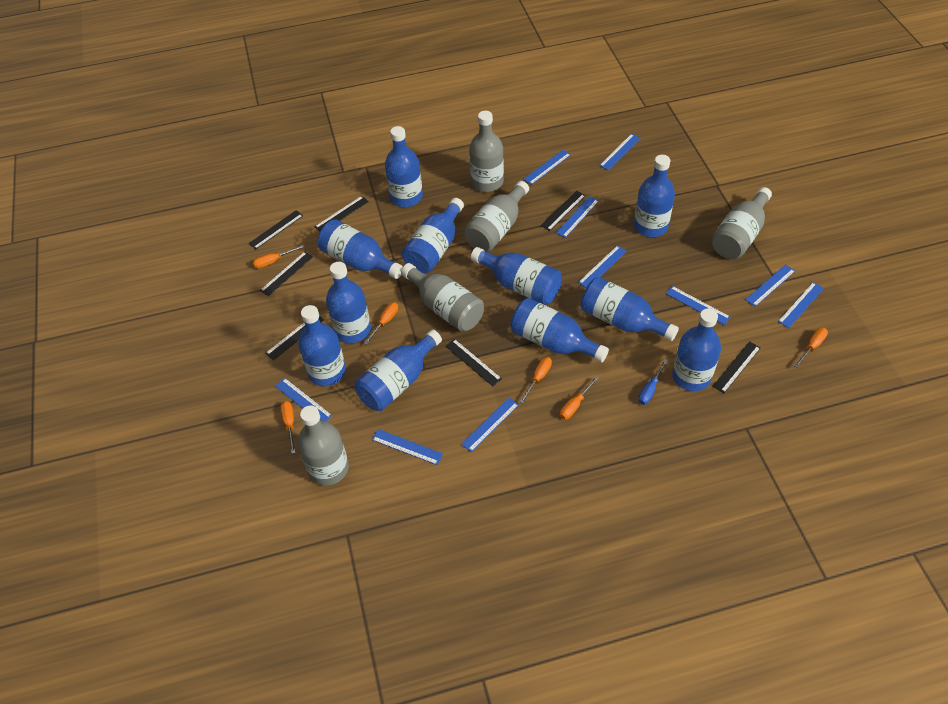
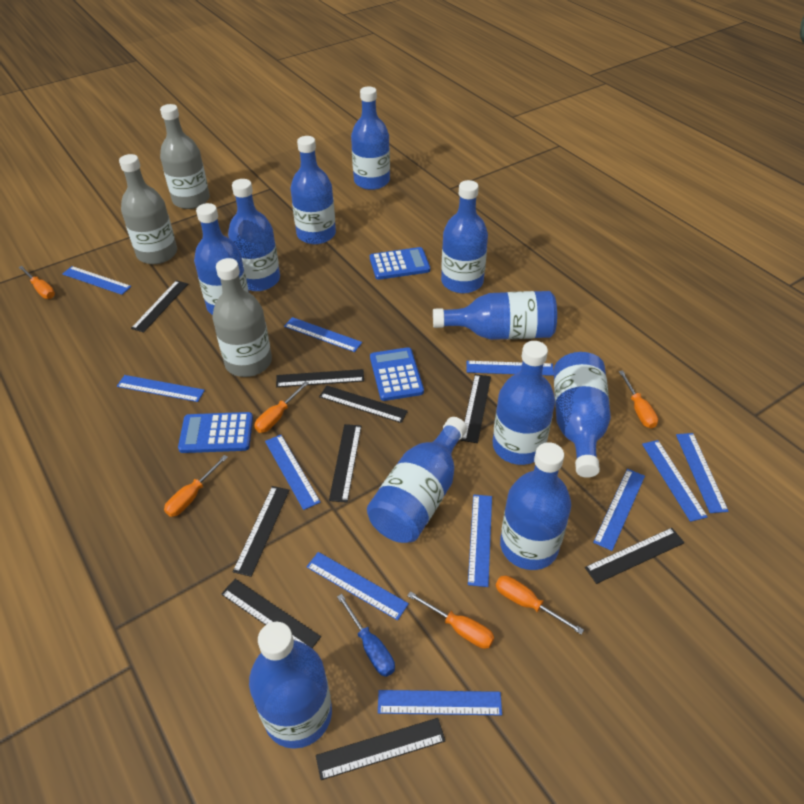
black ruler: [249,210,303,249] [260,251,313,296] [265,316,324,360] [315,196,369,231] [446,339,502,386] [540,191,586,231] [713,341,760,393] = 7 -> [131,280,188,333] [221,579,321,648] [233,486,290,577] [276,369,364,387] [316,718,445,780] [319,386,408,423] [329,424,362,503] [460,374,491,443] [585,528,684,584] = 9
blue calculator: none = 0 -> [178,412,253,453] [370,247,430,280] [370,347,424,401] = 3
blue ruler: [275,378,333,421] [372,429,443,465] [461,397,519,452] [523,150,571,185] [556,196,599,238] [578,245,627,288] [599,134,640,170] [666,286,730,325] [745,264,795,307] [778,282,824,328] = 10 -> [62,266,131,295] [117,375,205,402] [265,435,321,510] [284,317,362,352] [306,552,409,620] [378,690,502,715] [467,361,554,376] [468,494,492,587] [593,469,645,551] [642,440,708,522] [676,433,729,513] = 11
grey bottle: [297,406,349,486] [401,263,484,332] [464,181,529,252] [469,111,504,192] [711,187,772,259] = 5 -> [119,154,177,264] [160,104,210,209] [212,258,272,377] = 3

